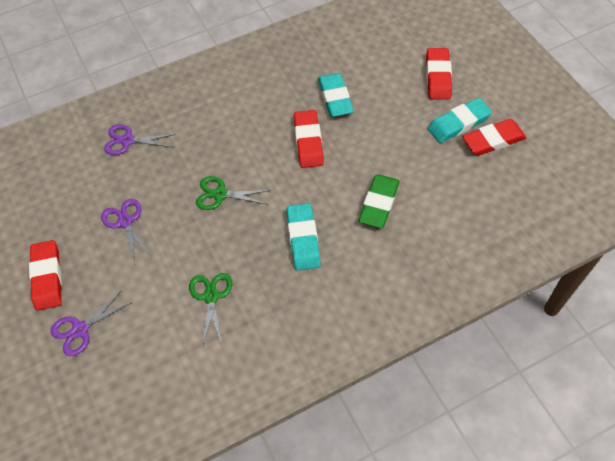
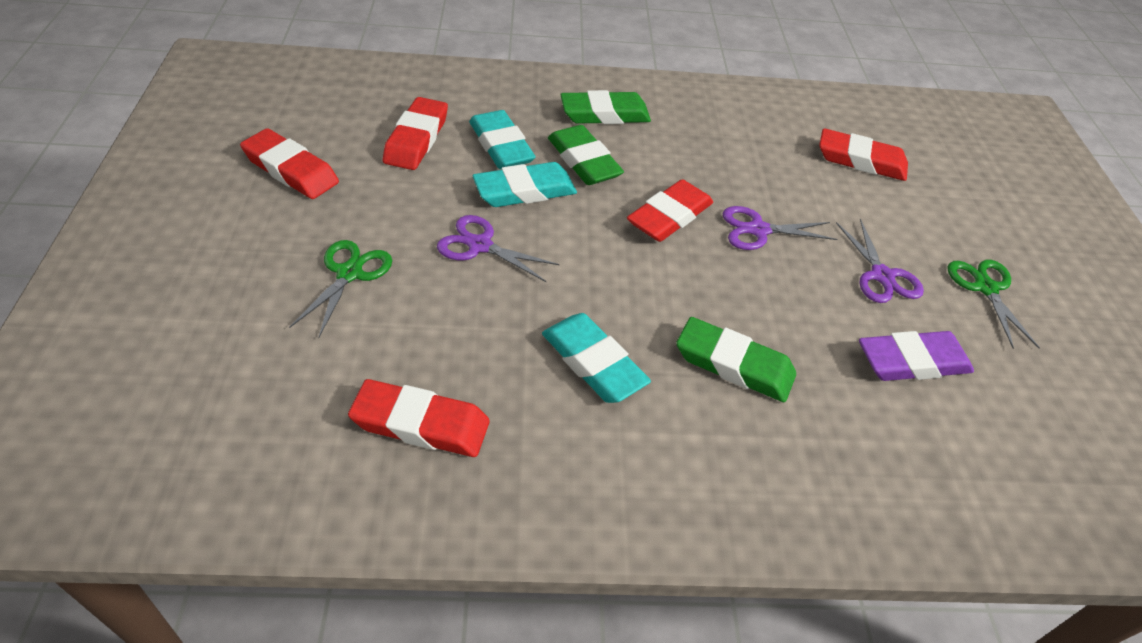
green eraser: [359,174,399,228] = 1 -> [548,125,624,185] [560,90,651,124] [676,317,796,402] = 3
purple eraser: none = 0 -> [859,331,974,381] = 1
red eraser: [29,240,62,311] [294,110,324,168] [426,48,452,100] [462,119,526,156] = 4 -> [240,128,339,199] [348,379,490,457] [382,97,448,170] [627,179,713,242] [819,128,908,181] = 5

